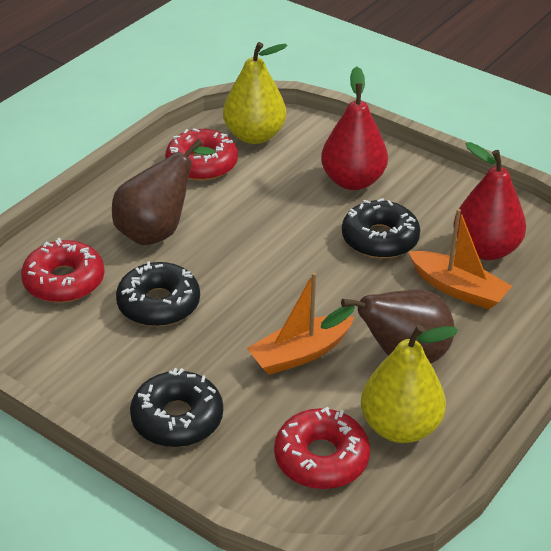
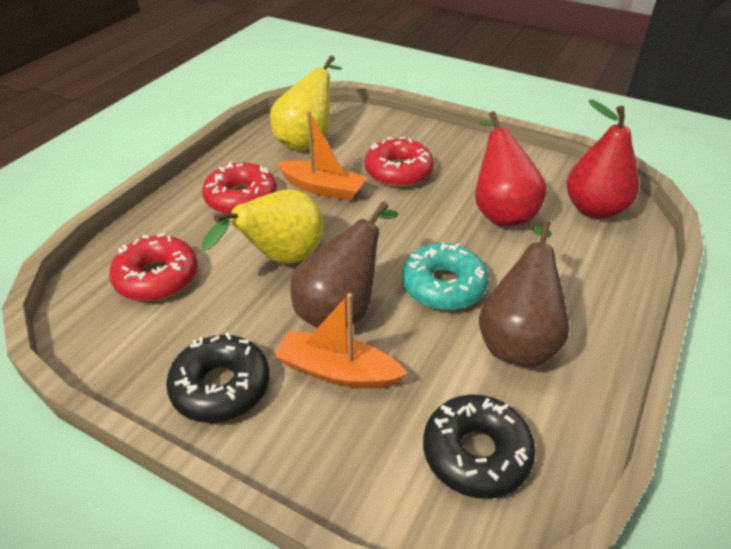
black donut: [116,261,200,327] [130,368,223,447] [342,198,420,259] = 3 -> [166,332,270,423] [423,394,536,499] = 2
turquoise donut: none = 0 -> [402,242,489,310] = 1

